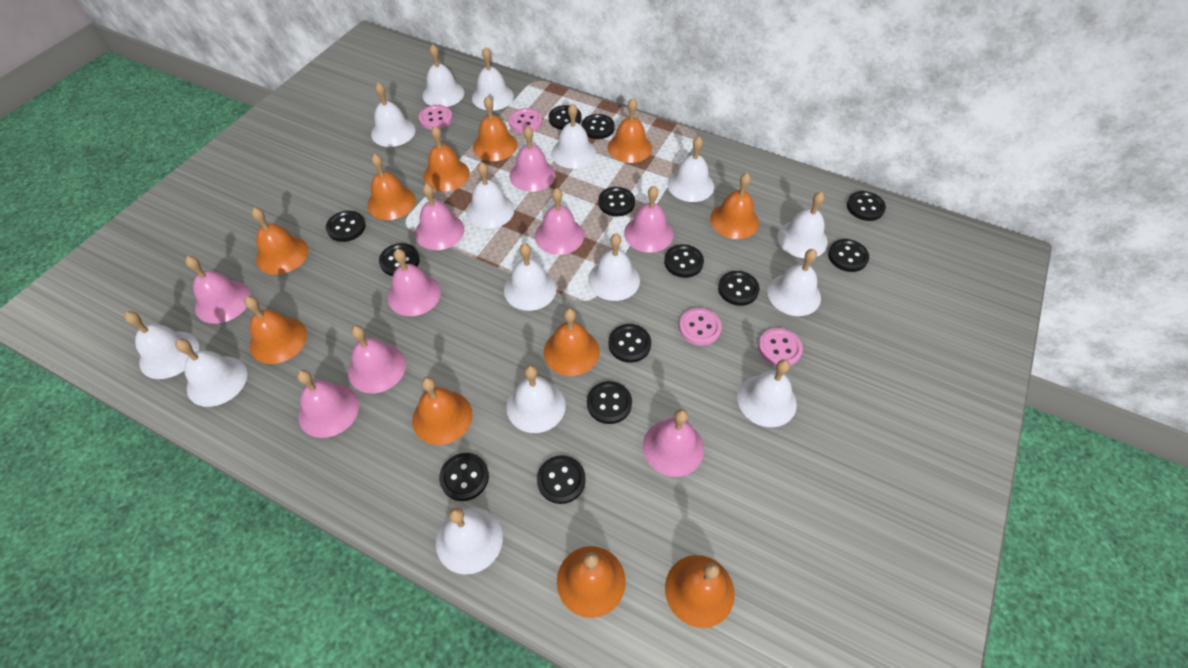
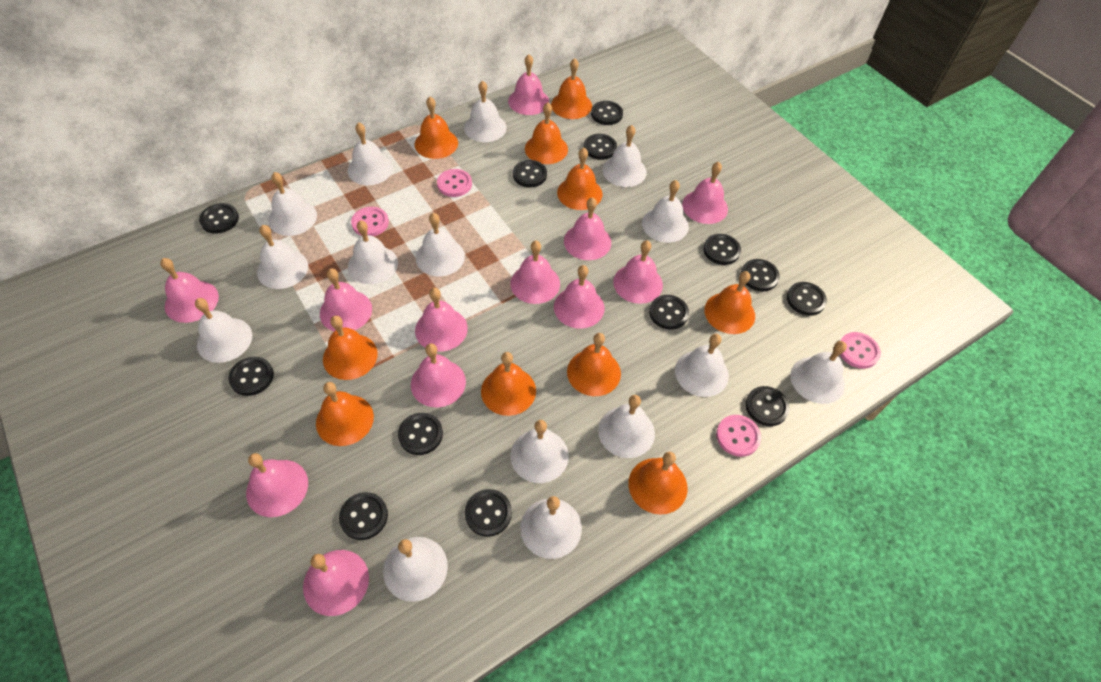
orange bell: [244,296,307,364] [251,207,308,275] [367,154,416,220] [412,377,473,445] [423,126,470,191] [473,96,517,161] [544,308,600,376] [557,546,626,618] [608,98,652,163] [665,555,735,628] [710,173,759,239] = 11 -> [316,382,374,446] [323,316,378,380] [415,97,458,159] [481,352,536,416] [525,102,568,164] [551,58,592,119] [557,148,602,210] [567,333,621,396] [628,451,688,515] [704,271,755,334] = 10
pink bell: [185,256,251,324] [297,370,359,438] [348,325,406,393] [387,249,441,316] [415,183,465,250] [509,126,556,192] [535,188,584,255] [624,186,674,253] [643,409,704,477] = 9 -> [160,258,219,323] [246,453,308,517] [303,550,369,616] [320,268,372,331] [411,343,466,407] [415,288,468,352] [508,54,549,115] [510,241,560,304] [554,265,605,329] [564,197,611,260] [613,241,663,304] [682,162,728,224] = 12

